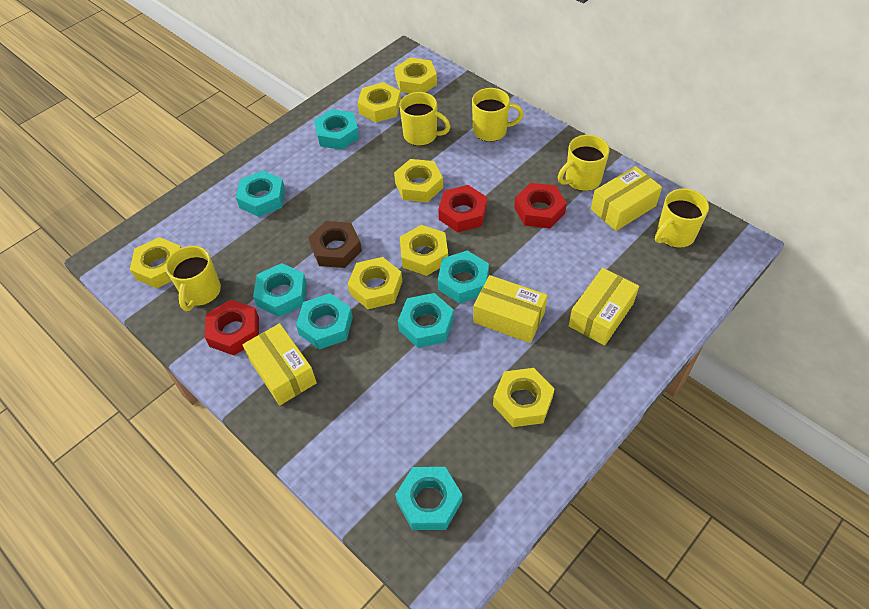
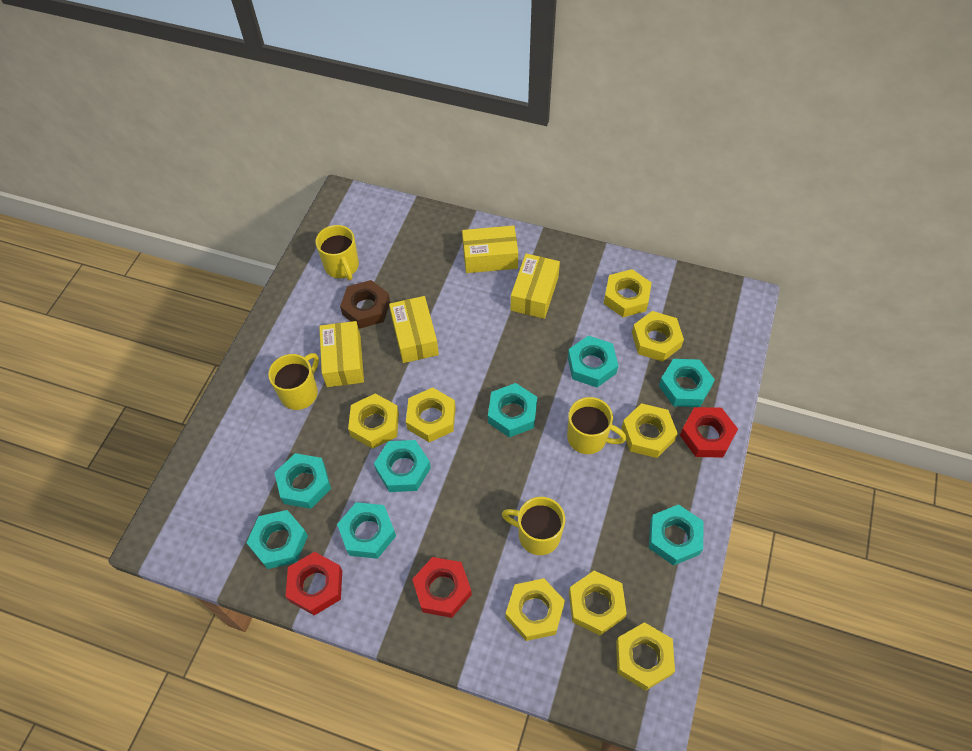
turquoise nut: [236,171,285,217] [253,263,307,317] [296,293,353,350] [314,109,359,150] [395,467,462,530] [398,293,454,348] [438,250,489,304] = 7 -> [246,510,308,569] [275,453,331,509] [337,502,396,559] [374,440,431,492] [488,383,537,438] [568,336,618,387] [649,504,704,566] [659,359,715,407] = 8
yellow mug: [166,246,221,311] [399,92,450,146] [472,88,524,142] [558,135,610,191] [655,188,709,248] = 5 -> [268,353,319,410] [316,225,359,280] [502,497,565,555] [567,397,626,454] = 4
yellow nut: [130,237,181,288] [348,257,402,309] [358,82,401,122] [394,159,443,202] [395,58,437,93] [400,225,448,276] [493,368,554,427] = 7 -> [348,394,399,449] [406,388,456,442] [505,578,565,641] [569,570,627,636] [604,269,652,317] [616,622,675,691] [621,403,678,458] [632,311,684,362] = 8

